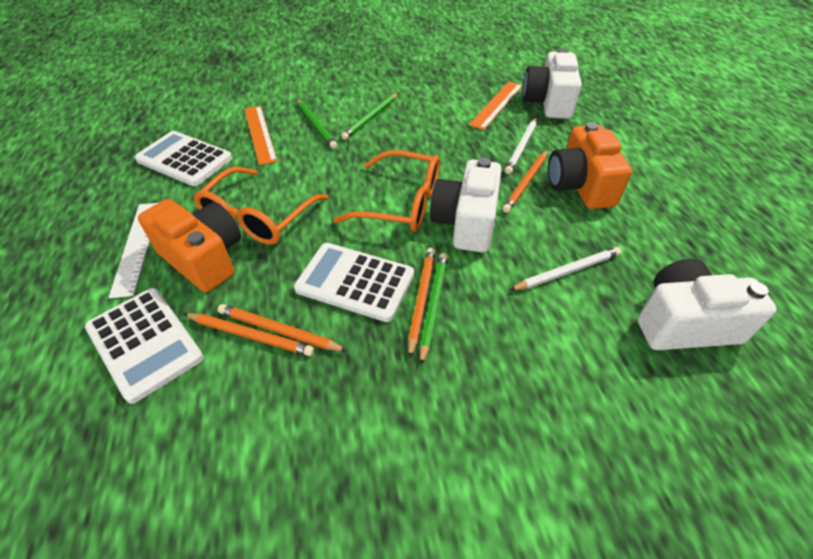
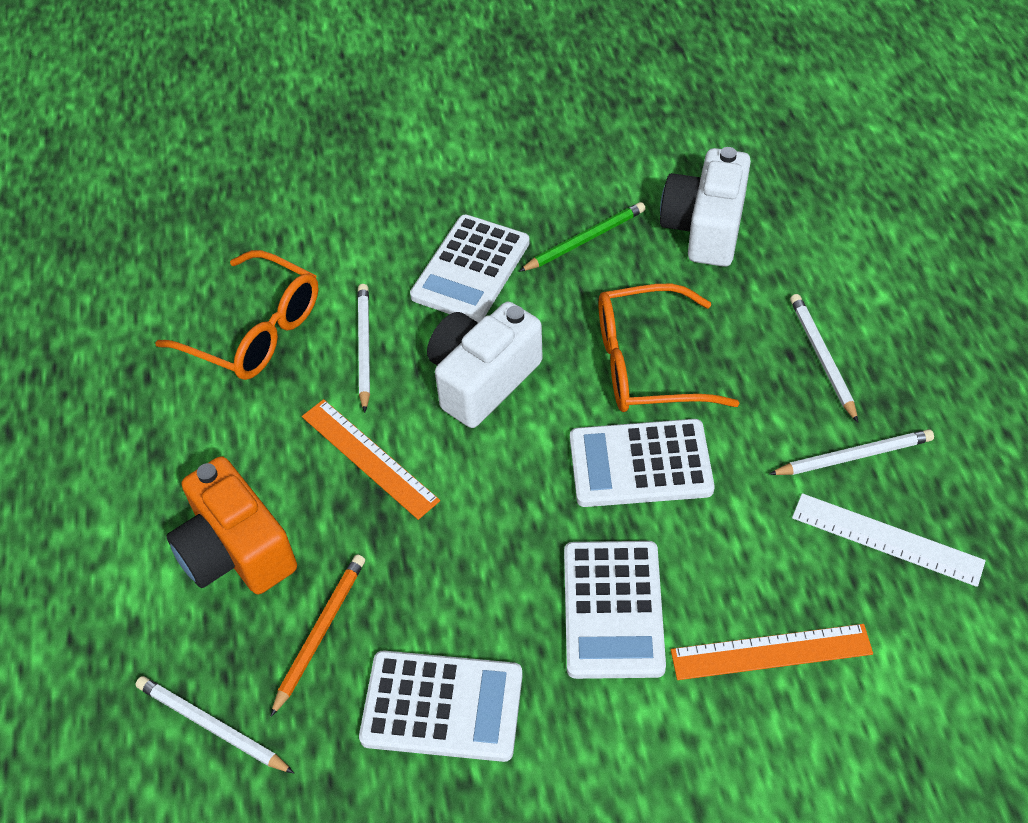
green pencil: [297,99,337,149] [341,93,398,140] [420,253,448,365] = 3 -> [519,202,646,272] = 1
orange camera: [138,199,241,293] [548,122,632,209] = 2 -> [166,456,297,594] = 1
orange pencil: [183,313,314,356] [218,304,347,351] [408,248,436,359] [503,150,548,213] = 4 -> [270,554,365,717] = 1
white calculator: [85,288,204,404] [135,131,232,186] [294,243,414,322] = 3 -> [359,651,523,762] [410,214,530,322] [564,541,666,679] [570,419,715,507] = 4
white camera: [430,157,502,253] [523,48,582,119] [638,259,777,350] = 3 -> [427,302,543,428] [660,147,751,267] = 2
white pencil: [505,117,537,174] [510,247,621,290] = 2 -> [135,676,294,773] [358,284,370,413] [769,429,934,475] [790,294,858,423] = 4

